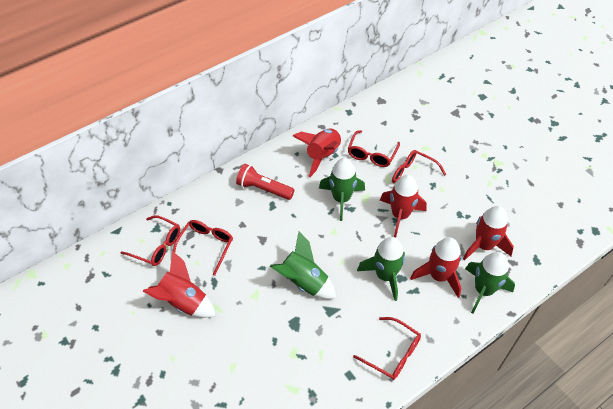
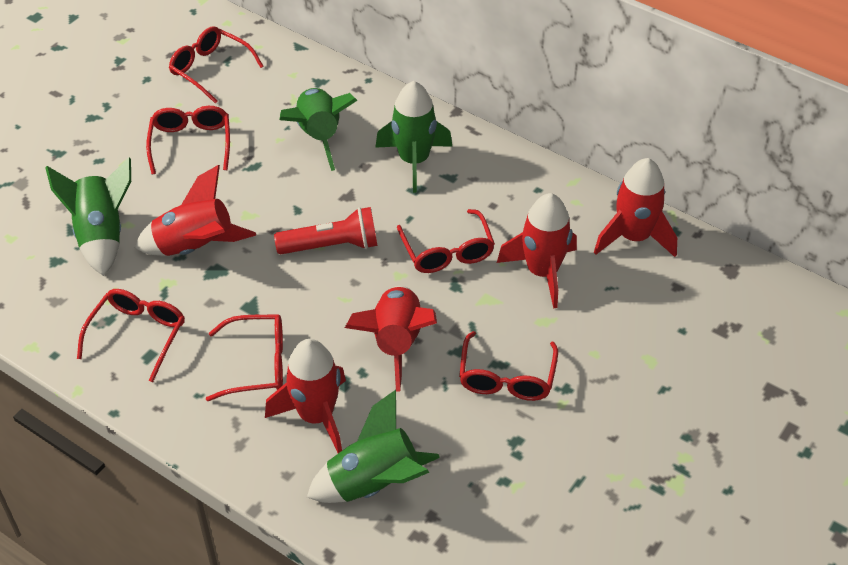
red glasses: [120,215,180,266] [173,220,233,276] [348,130,400,167] [353,317,421,380] [392,150,447,201] = 5 -> [77,289,185,382] [146,106,230,174] [169,26,264,103] [206,314,283,401] [397,209,495,273] [459,331,558,401] = 6

